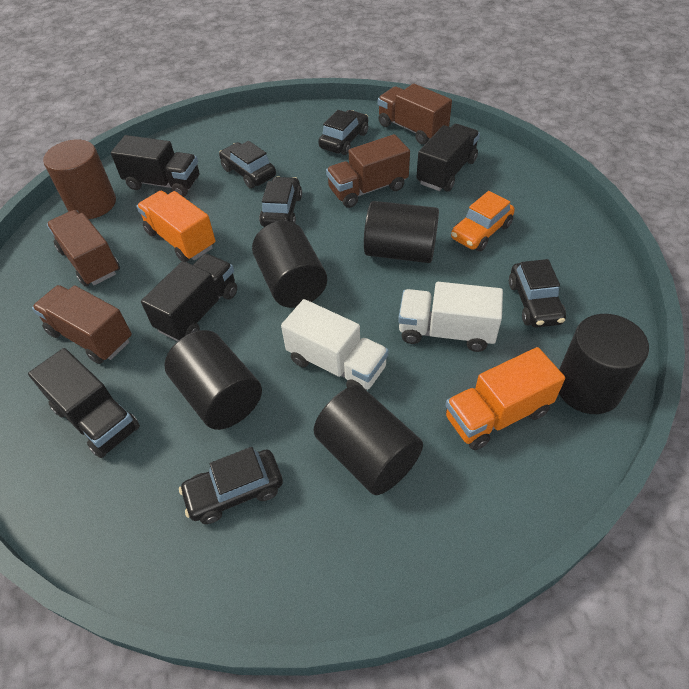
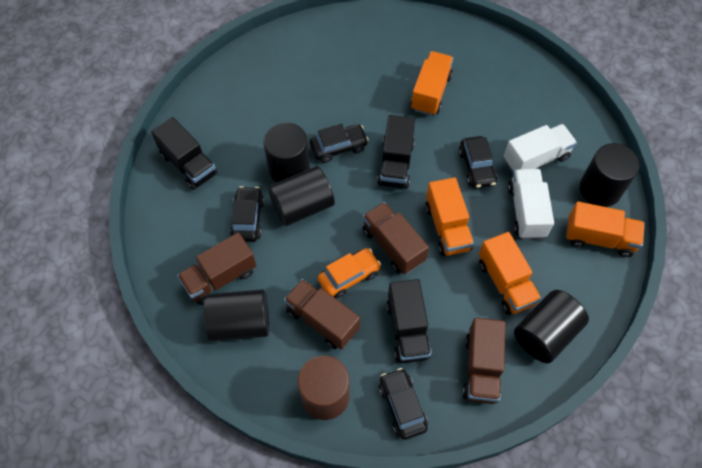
black car: [179,447,283,524] [219,141,276,189] [259,176,302,227] [318,110,368,155] [509,259,566,327] = 5 -> [230,186,264,242] [309,123,369,163] [379,368,428,440] [459,136,497,189] = 4
black truck: [28,348,140,458] [111,135,199,197] [141,254,237,342] [417,124,480,192] = 4 -> [151,117,218,190] [377,115,415,189] [386,279,431,363] = 3
orange truck: [137,191,216,262] [445,347,565,450] = 2 -> [410,51,453,116] [425,177,474,256] [479,232,541,315] [566,201,645,257] = 4

